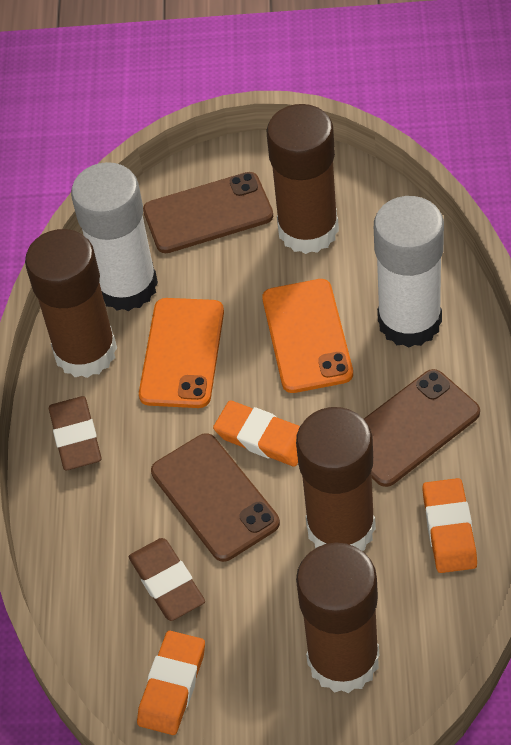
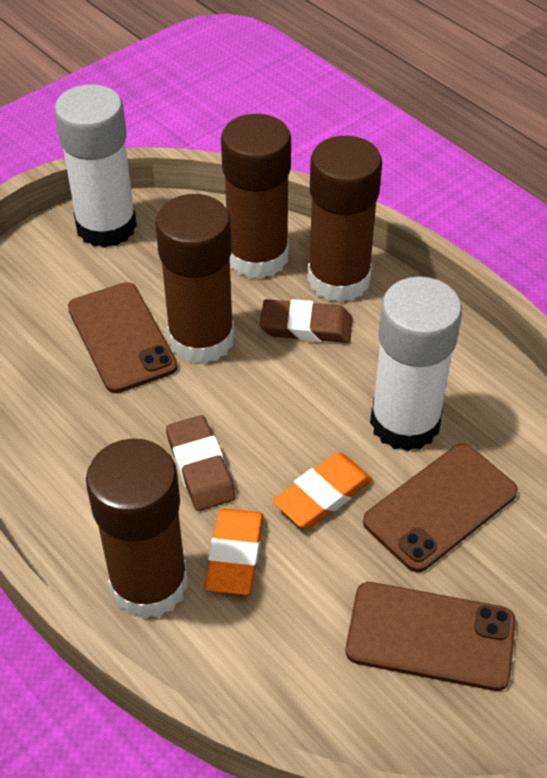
orange eraser: [137,631,205,735] [213,400,300,467] [422,478,477,573] = 3 -> [204,508,264,595] [273,453,372,528] = 2
orange phone: [139,298,224,408] [262,279,353,393] = 2 -> none = 0

